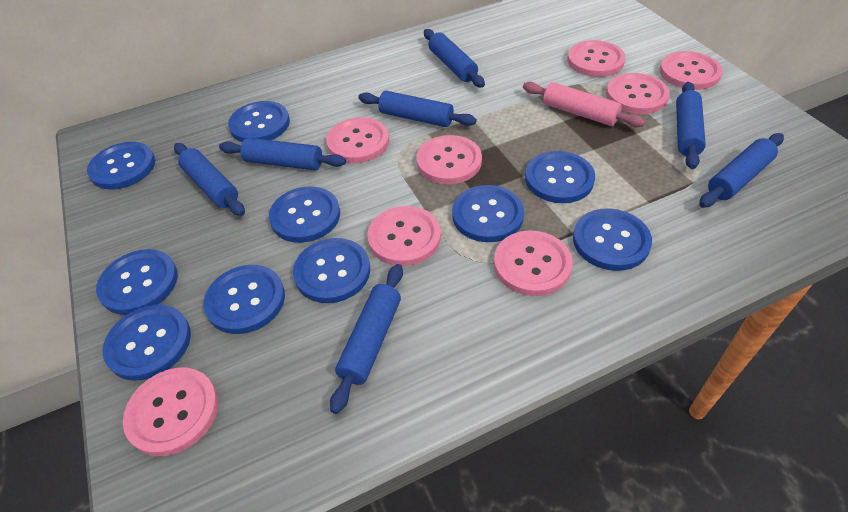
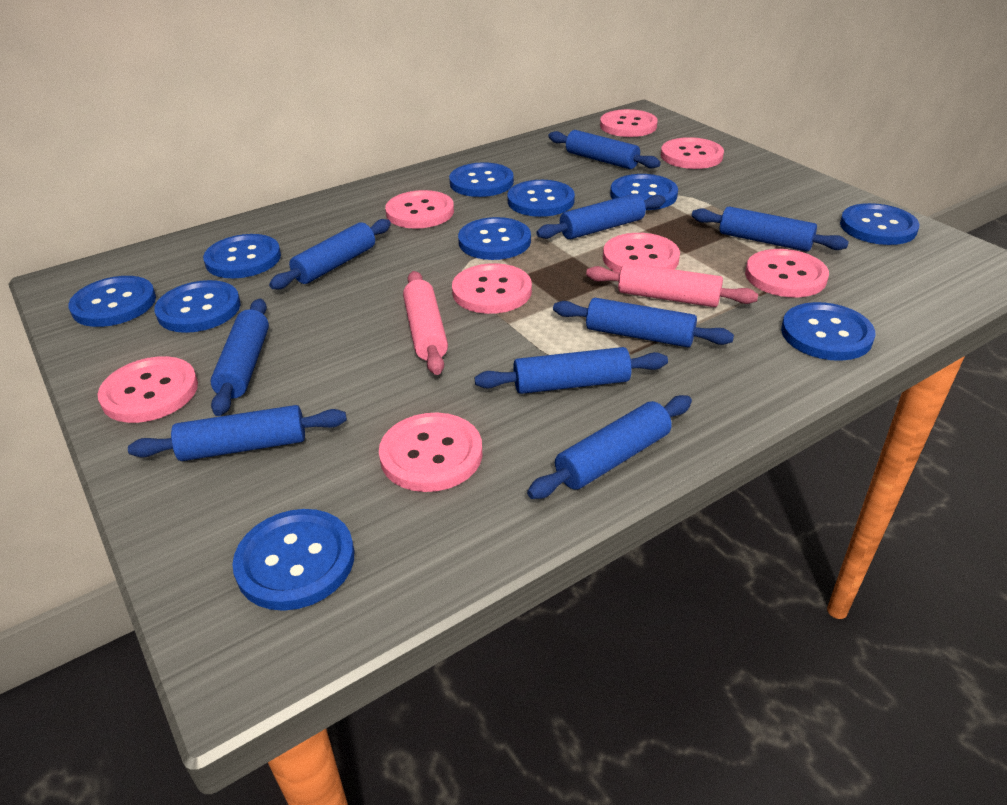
blue rolling pin: [174,143,245,216] [219,138,346,170] [330,264,403,414] [358,91,477,127] [424,29,485,88] [676,82,706,169] [699,133,784,208] = 7 -> [128,405,347,461] [210,299,269,416] [269,219,391,289] [475,347,668,394] [527,395,692,499] [536,194,666,239] [548,130,661,169] [553,298,734,347] [692,206,849,252] = 9
pink rolling pin: [523,82,645,127] = 1 -> [403,271,448,375] [586,262,758,307] = 2

